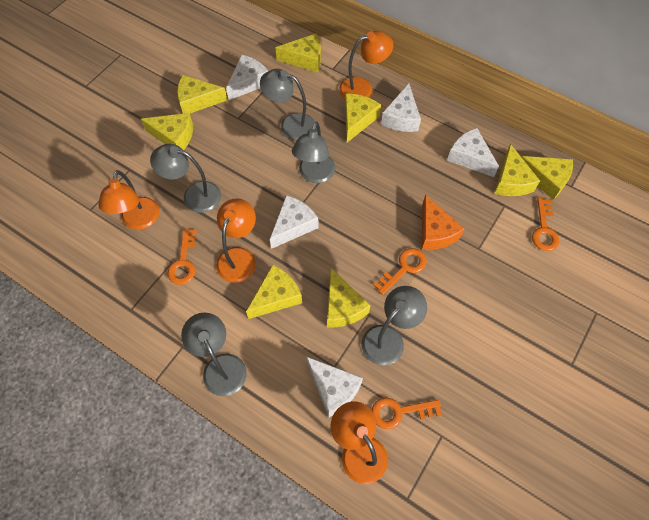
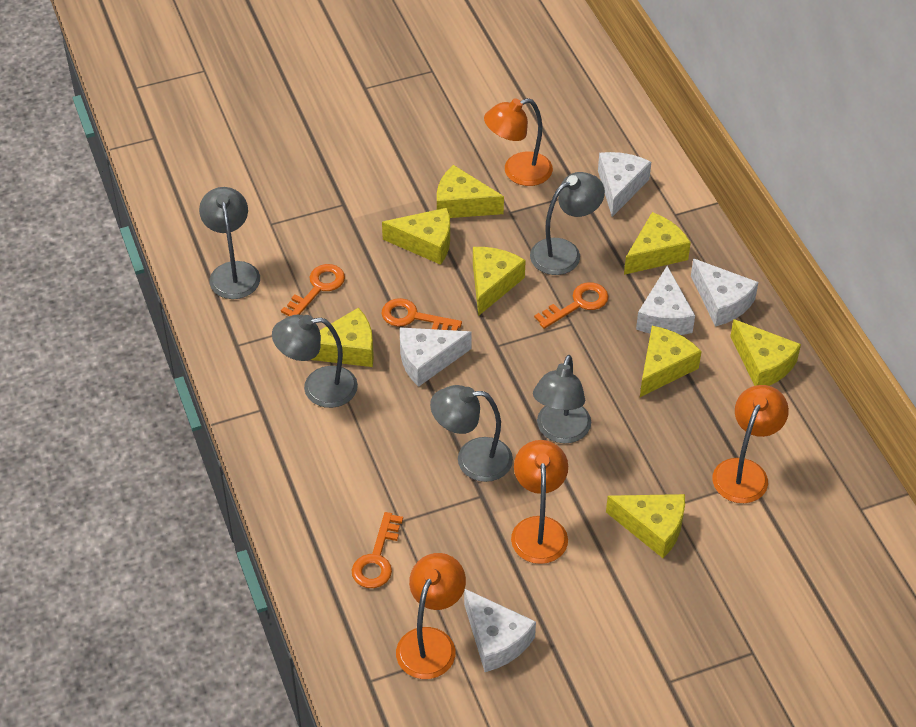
orange cheese: [422,195,465,250] = 1 -> none = 0

